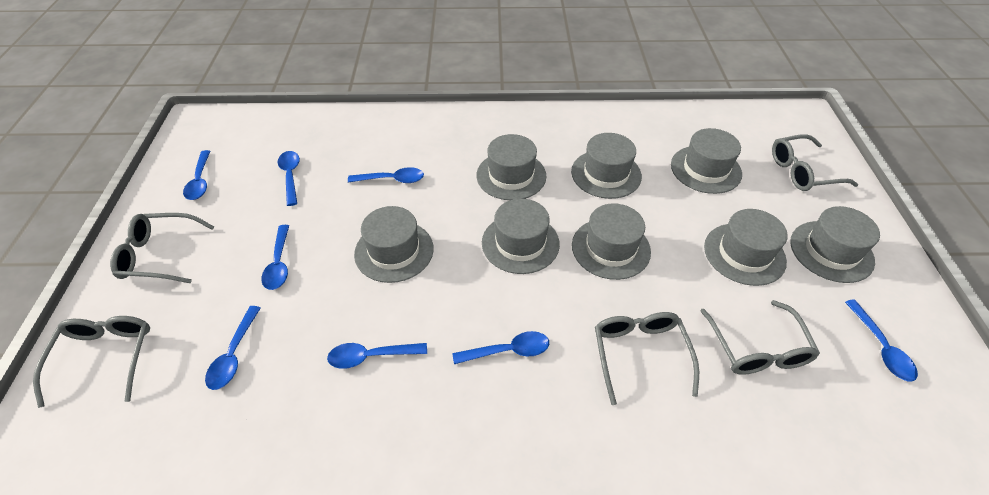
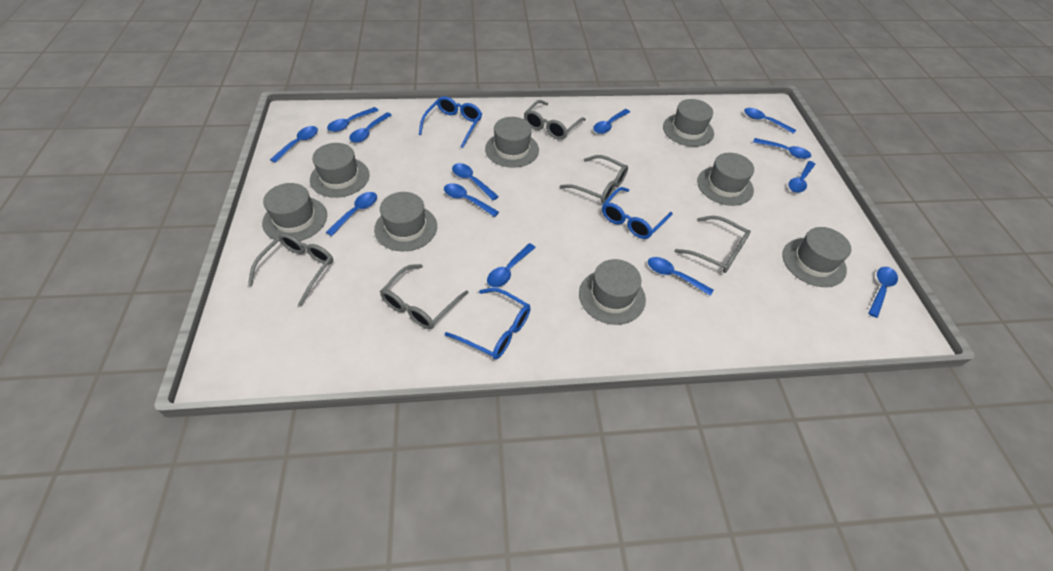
blue glasses: none = 0 -> [419,96,482,148] [445,288,531,359] [602,187,673,239] = 3
blue spoon: [183,150,210,200] [205,306,261,390] [261,225,289,290] [278,151,300,206] [327,343,427,369] [348,167,424,183] [452,331,549,364] [845,300,918,382] = 8 -> [270,126,318,163] [326,192,377,236] [327,107,379,132] [349,112,392,143] [444,184,499,217] [452,163,499,200] [487,243,536,287] [593,109,630,134] [648,257,713,296] [744,108,796,134] [753,138,811,159] [788,161,816,193] [868,267,898,318] = 13

